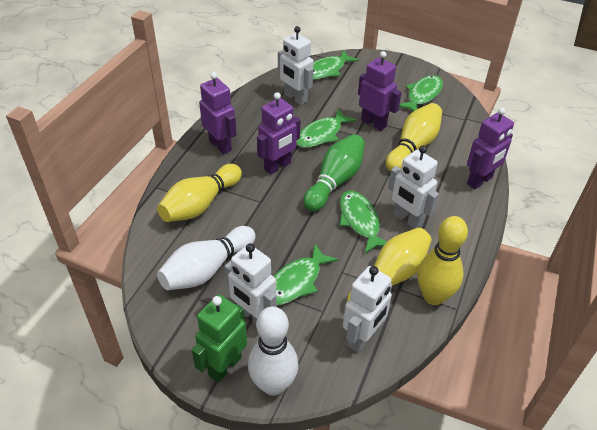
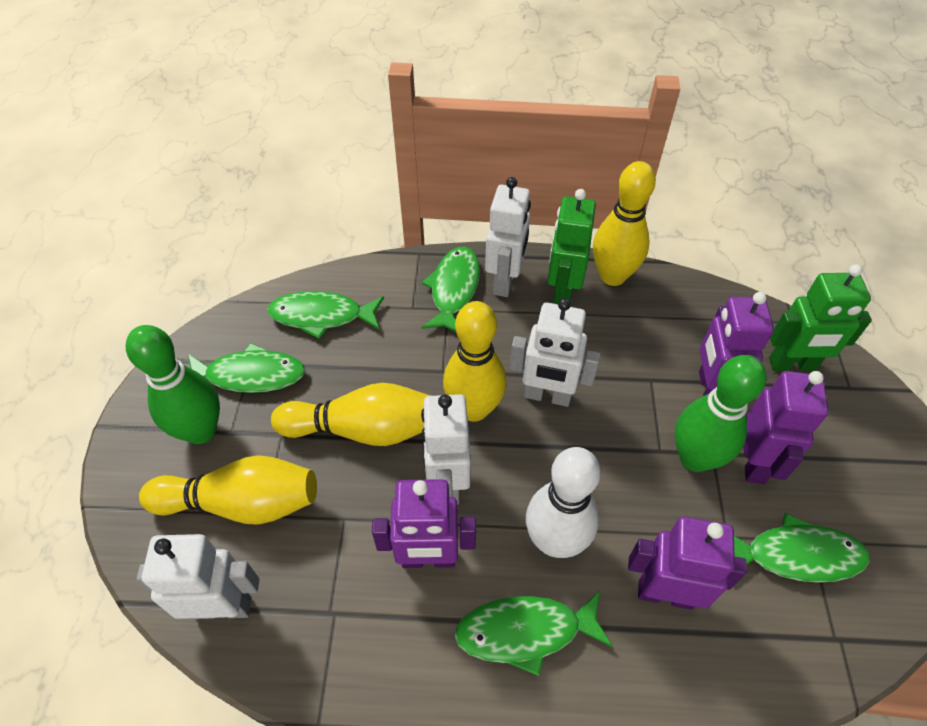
green bowling pin: [303,134,365,211] = 1 -> [126,325,220,444] [675,355,766,472] = 2
green robot: [192,295,247,383] = 1 -> [547,189,596,304] [769,264,872,371] = 2
white bowling pin: [157,226,256,290] [248,307,298,396] = 2 -> [526,447,601,558] = 1

